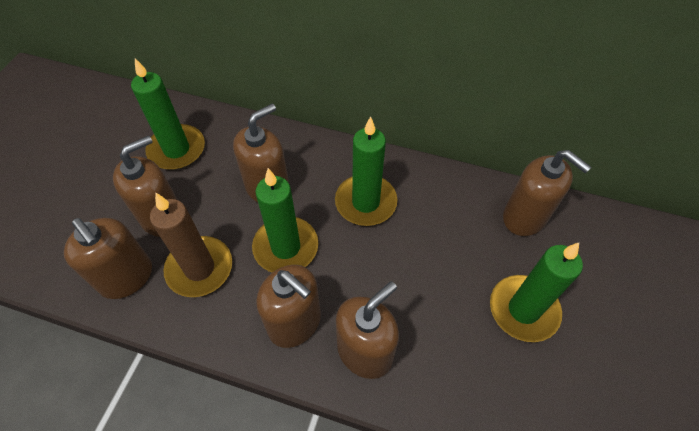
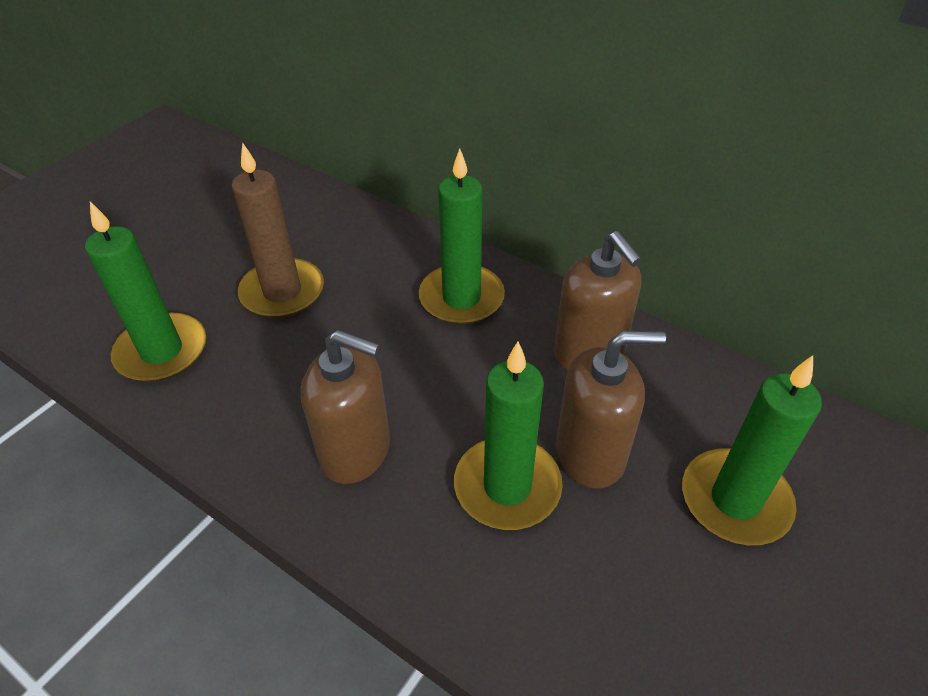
brown soap dispenser: [64,218,152,299] [113,136,177,237] [233,104,289,202] [256,265,321,348] [336,281,399,379] [503,150,591,236] = 6 -> [301,330,390,484] [554,231,642,370] [556,331,666,489] = 3

